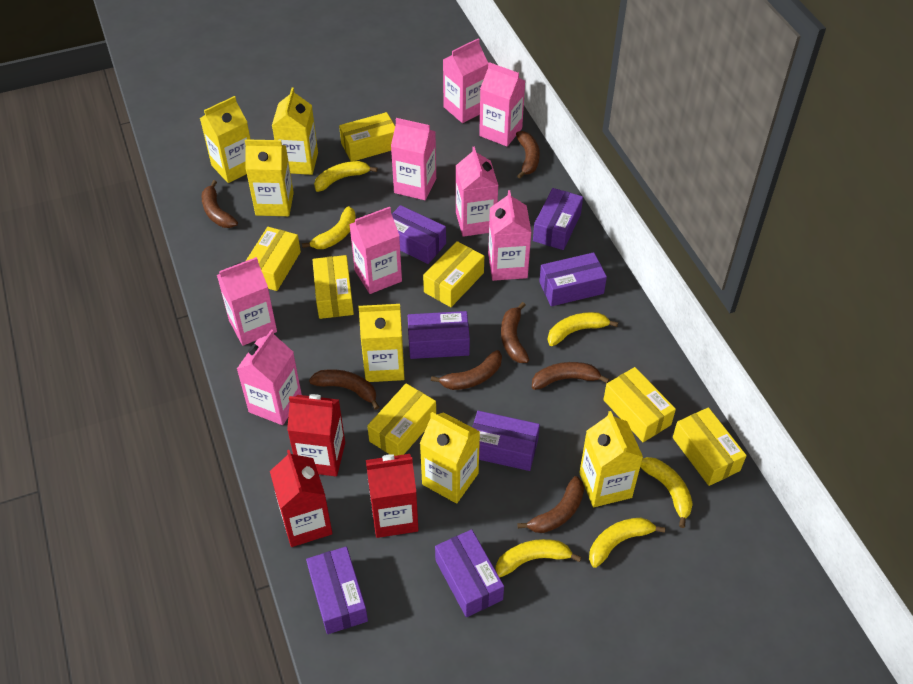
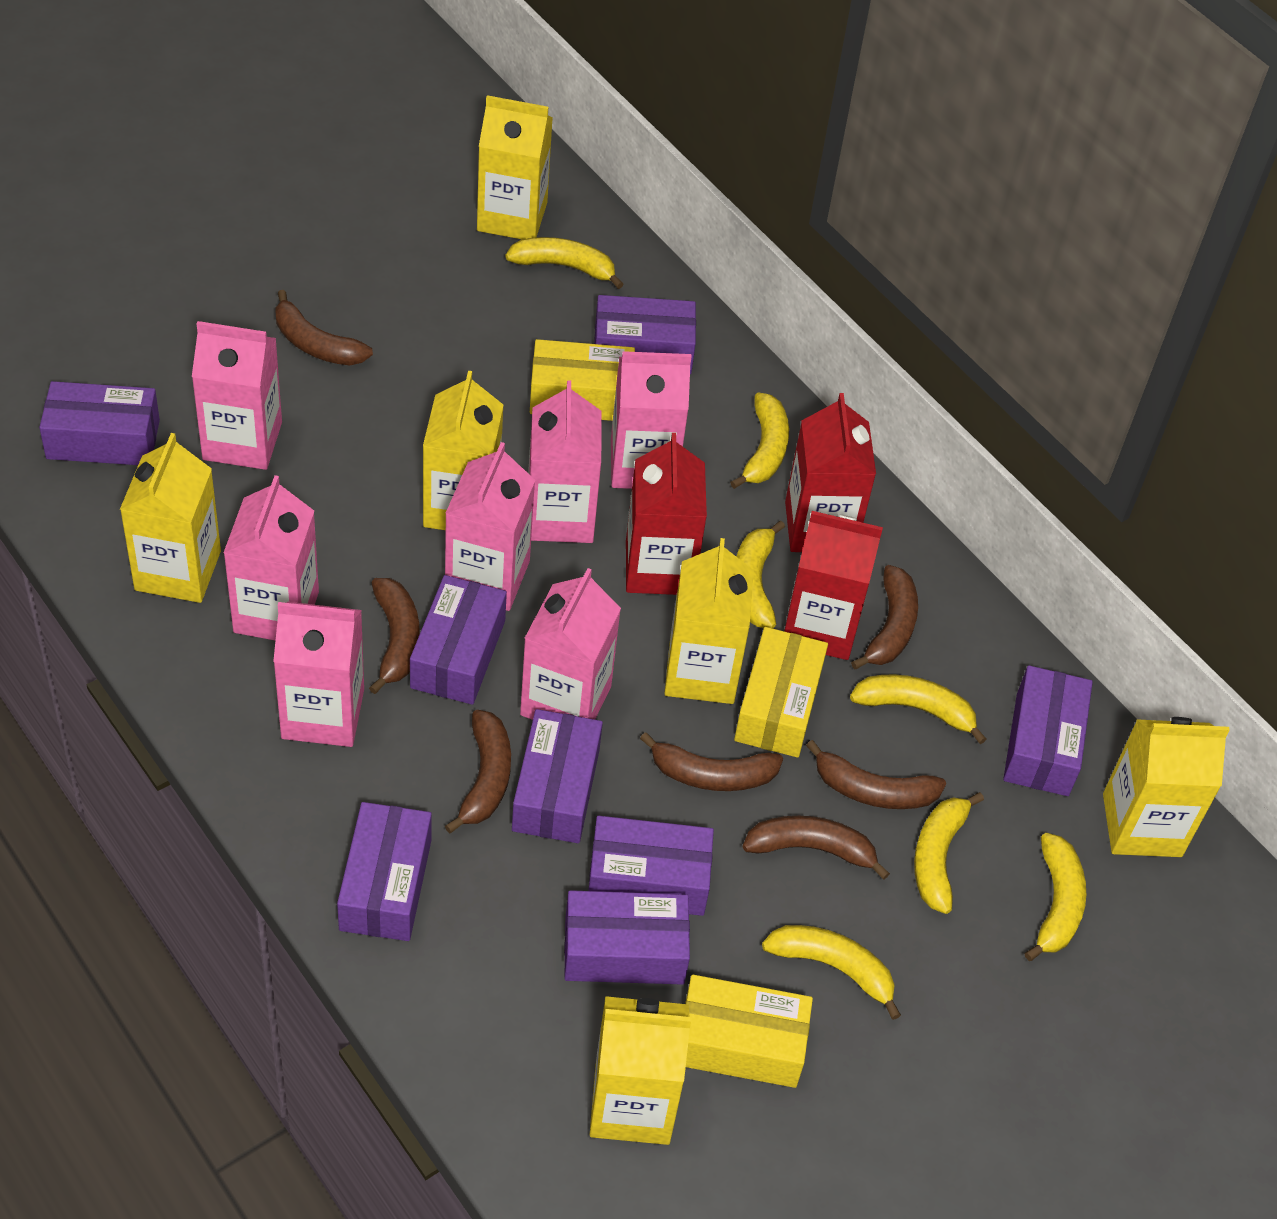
pink carton: [217,257,277,346] [237,329,302,425] [349,207,402,294] [391,118,436,200] [443,38,488,123] [456,146,498,237] [479,62,525,146] [488,190,531,281] = 8 -> [192,321,282,470] [223,475,319,641] [273,602,364,747] [445,442,535,611] [520,568,621,720] [528,380,601,543] [611,351,691,489] = 7
purple box: [306,547,368,634] [392,205,446,264] [408,311,470,359] [435,529,504,617] [472,411,540,471] [533,188,583,250] [539,252,607,306] = 7 -> [39,381,160,465] [337,802,432,941] [410,575,507,705] [512,709,603,843] [564,890,690,985] [588,816,714,916] [594,295,696,374] [1003,665,1093,796] = 8
yellow banana: [302,206,356,249] [314,161,378,192] [496,539,582,577] [548,312,618,346] [589,518,666,568] [640,457,693,528] = 6 -> [505,237,624,289] [730,392,789,489] [736,521,785,628] [762,925,901,1020] [850,674,986,744] [914,792,984,914] [1024,833,1086,961] = 7
yellow box: [246,227,301,291] [312,255,354,319] [339,112,395,161] [367,383,436,456] [423,241,484,307] [603,367,676,442] [673,407,747,486] = 7 -> [530,339,635,421] [685,975,813,1088] [734,627,828,758] = 3

